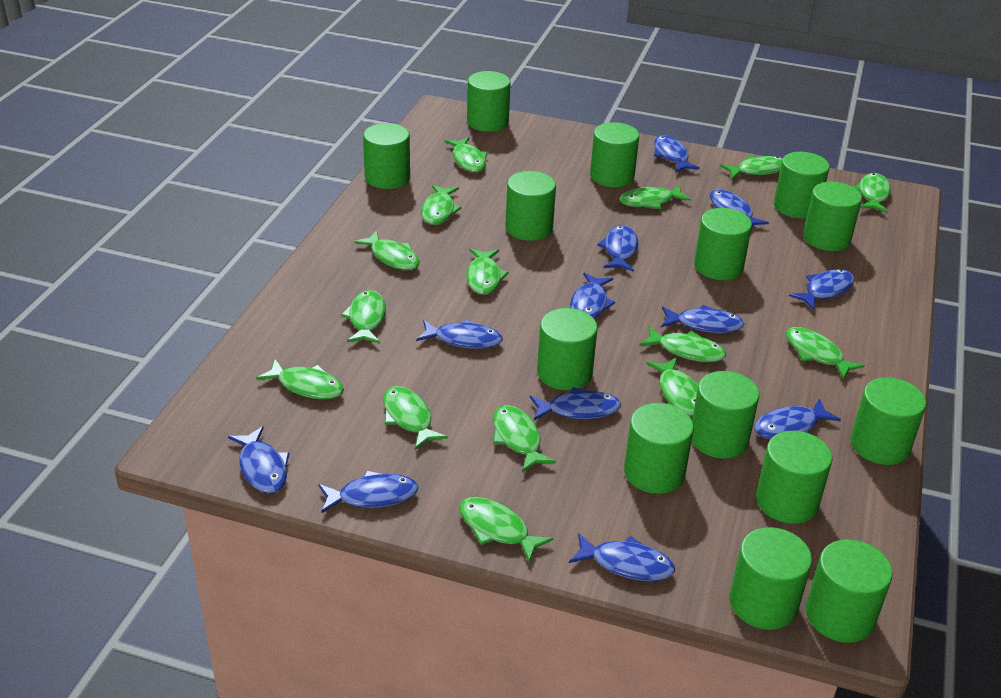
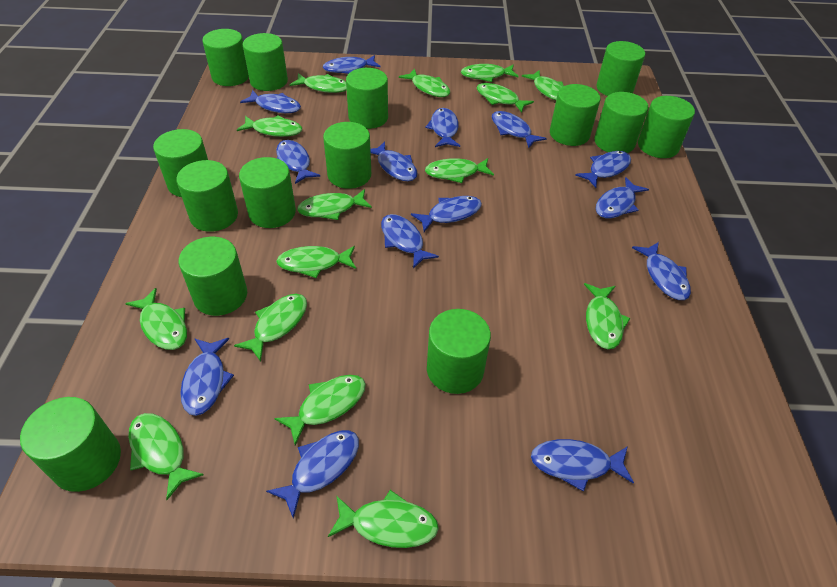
blue fish: [228,426,290,493] [318,470,419,513] [416,319,503,349] [530,387,621,420] [569,533,675,581] [570,273,615,319] [597,225,638,271] [654,135,700,172] [661,305,744,333] [710,189,769,226] [754,398,841,439] [789,269,855,310] = 12 -> [180,338,234,416] [240,90,301,113] [266,430,359,519] [276,140,320,184] [323,55,381,74] [370,141,418,181] [381,214,439,269] [411,196,482,232] [425,108,460,147] [492,111,547,148] [531,439,634,492] [575,151,631,188] [596,177,649,218] [632,242,691,300] = 14

